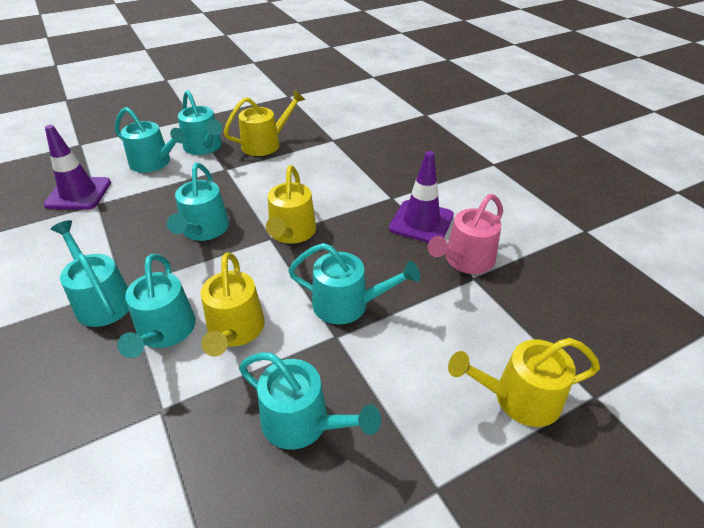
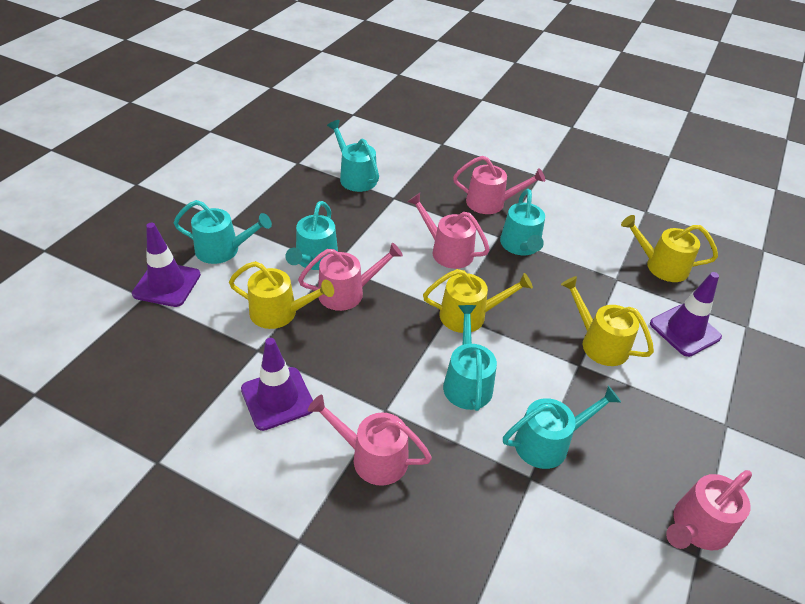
pink watering can: [428,194,503,274] = 1 -> [298,243,403,311] [308,395,432,486] [407,193,490,269] [453,156,545,214] [666,470,752,550] = 5
purple traffic cone: [44,125,111,210] [389,151,454,243] = 2 -> [132,223,201,307] [241,338,313,431] [650,272,722,357] = 3
turquoise watering can: [51,220,129,327] [115,107,186,173] [117,254,196,358] [167,163,229,241] [178,90,222,155] [239,352,381,450] [288,243,420,324] = 7 -> [174,200,272,264] [285,201,338,270] [327,120,379,192] [443,305,497,411] [500,189,545,255] [503,386,621,469] = 6

